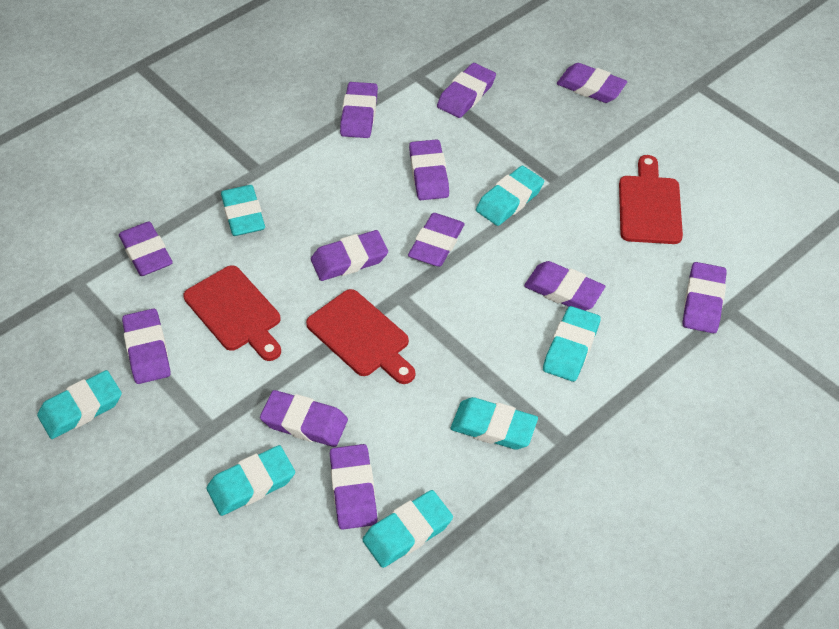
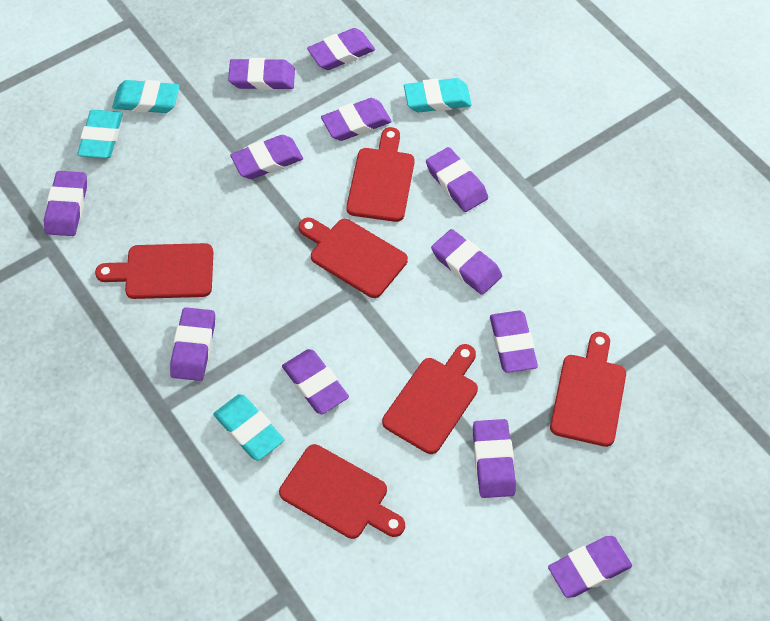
red cutting board: [183,265,281,361] [306,289,415,384] [619,155,683,244] = 3 -> [95,243,213,299] [279,444,405,539] [299,218,408,298] [346,127,415,222] [382,344,478,454] [550,332,626,447] = 6
turquoise eraser: [37,370,122,439] [207,445,295,516] [221,185,265,236] [362,490,453,568] [451,397,538,450] [476,166,544,226] [543,306,601,382] = 7 -> [77,110,123,159] [112,80,179,113] [213,394,284,461] [404,78,472,112] = 4

